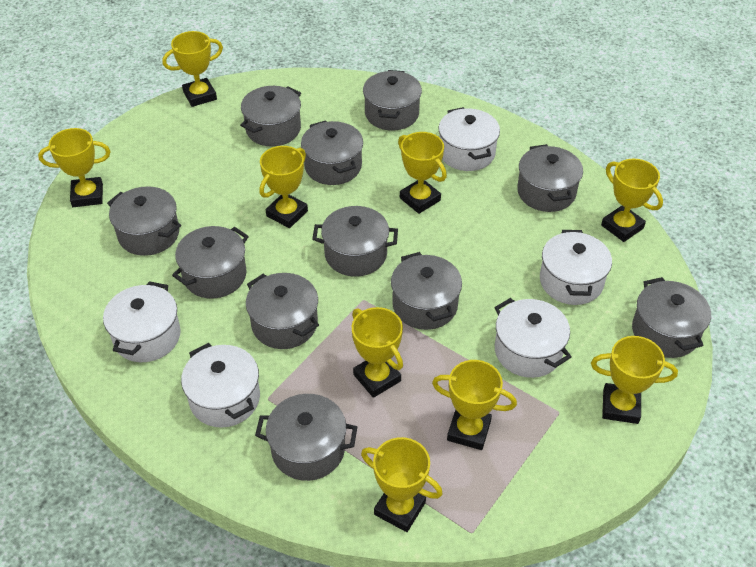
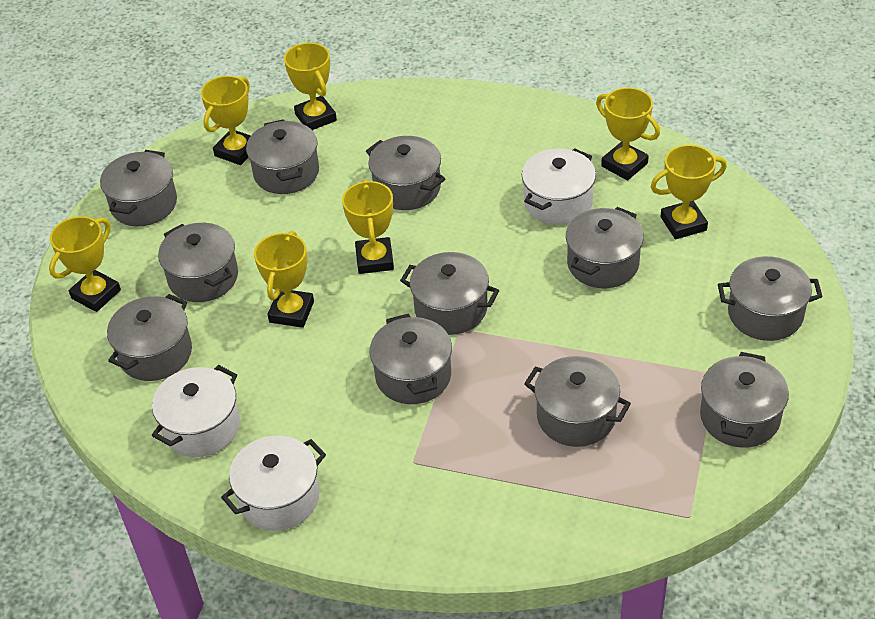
white pot: [103,281,181,362] [181,343,260,428] [438,107,500,171] [494,298,571,378] [540,230,612,305] = 5 -> [152,365,240,457] [221,436,326,531] [522,148,596,225] = 3
yellow trophy: [38,128,110,207] [162,31,223,107] [259,146,308,228] [352,307,403,398] [361,437,443,532] [398,132,447,214] [432,360,517,450] [591,336,678,424] [601,159,663,242] = 9 -> [49,216,121,312] [201,76,251,165] [254,231,314,328] [284,43,337,130] [342,180,394,274] [596,87,660,180] [651,145,727,239] = 7

